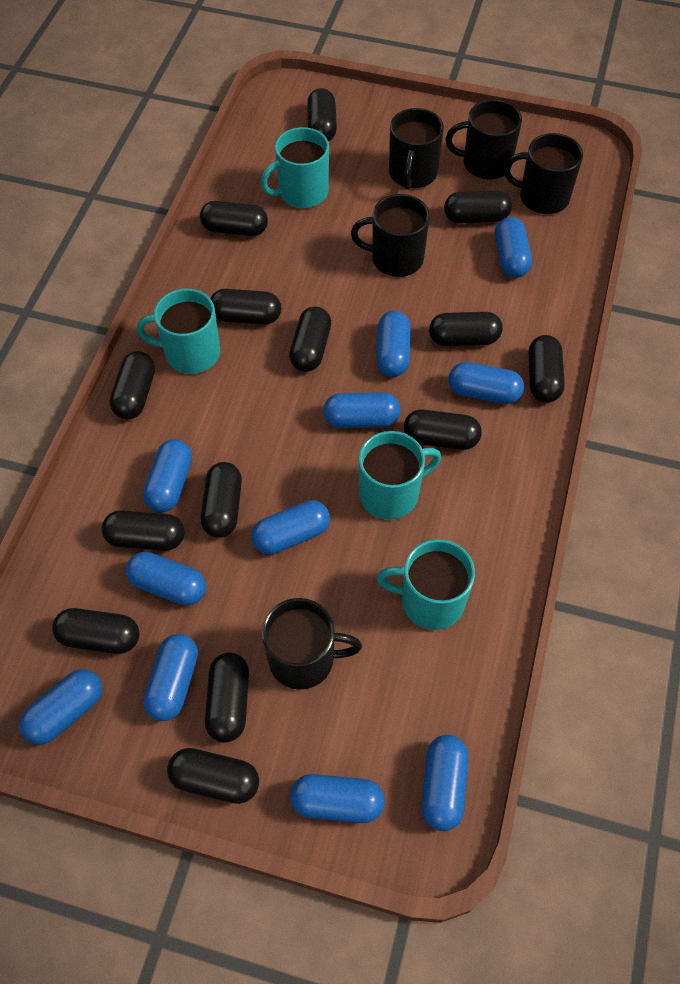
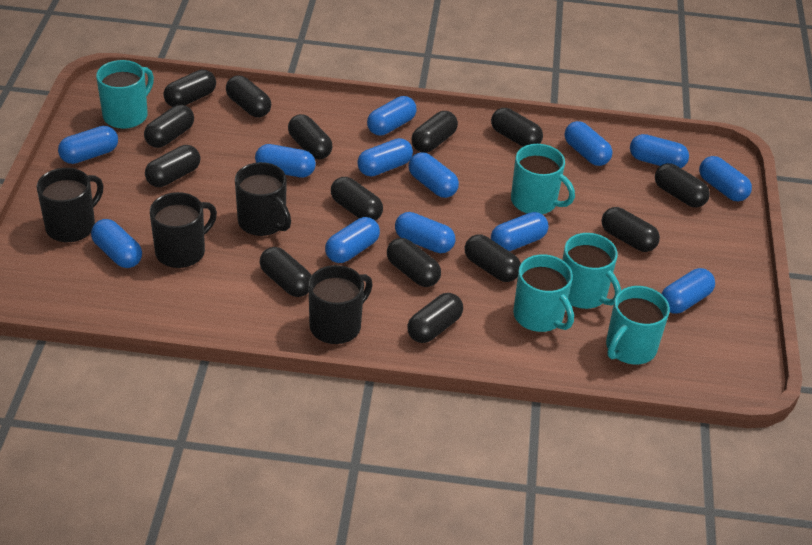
black mug: [262,598,362,690] [351,194,430,277] [389,108,444,189] [446,99,522,179] [504,133,583,214] = 5 -> [37,168,103,242] [150,192,217,268] [235,162,291,236] [308,265,372,344] = 4
blue capsule: [19,669,102,745] [126,552,206,606] [143,439,192,512] [143,634,198,721] [251,500,330,554] [290,774,385,823] [323,392,401,428] [376,311,411,377] [421,735,469,831] [448,362,524,404] [495,217,532,278] = 11 -> [58,126,118,164] [91,219,142,268] [255,144,316,177] [325,217,380,263] [357,138,413,177] [367,96,416,136] [395,212,455,253] [409,152,459,198] [491,212,549,251] [565,121,612,166] [630,134,689,168] [662,268,715,314] [699,156,752,201] = 13
turquoise mug: [137,288,220,374] [260,127,329,208] [359,431,441,520] [377,539,475,630] = 4 -> [96,60,154,129] [511,144,575,214] [513,254,574,332] [562,233,621,309] [606,286,670,364] = 5

